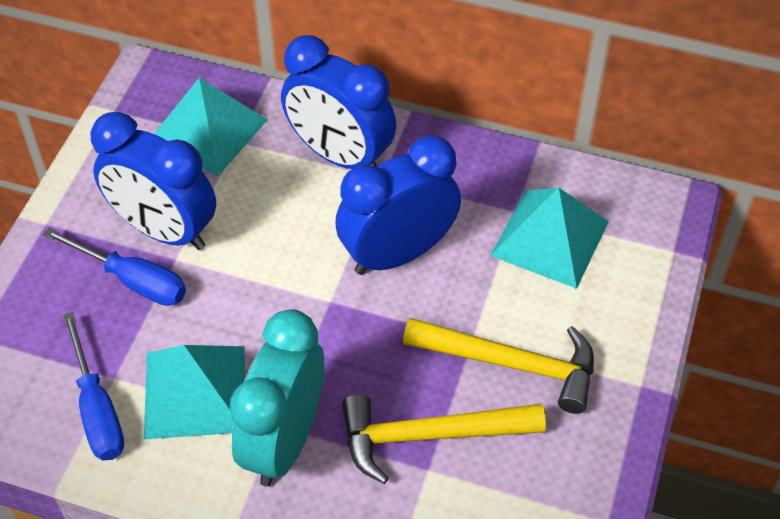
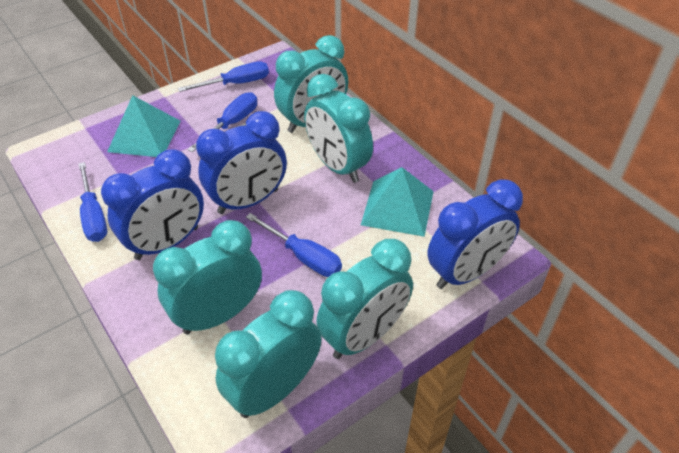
blue screwdriver: [43,228,186,306] [63,312,124,460] = 2 -> [78,162,107,242] [178,61,269,92] [187,92,257,152] [246,213,342,277] = 4
turquoise clock: [230,309,324,487] = 1 -> [153,220,262,334] [215,290,322,418] [274,35,348,133] [304,74,373,183] [316,239,413,359] = 5
turquoise pyramid: [144,345,245,439] [154,78,268,176] [490,187,609,289] = 3 -> [107,95,180,157] [361,167,434,237] = 2
yellow hammer: [342,394,546,484] [403,318,594,414] = 2 -> none = 0

